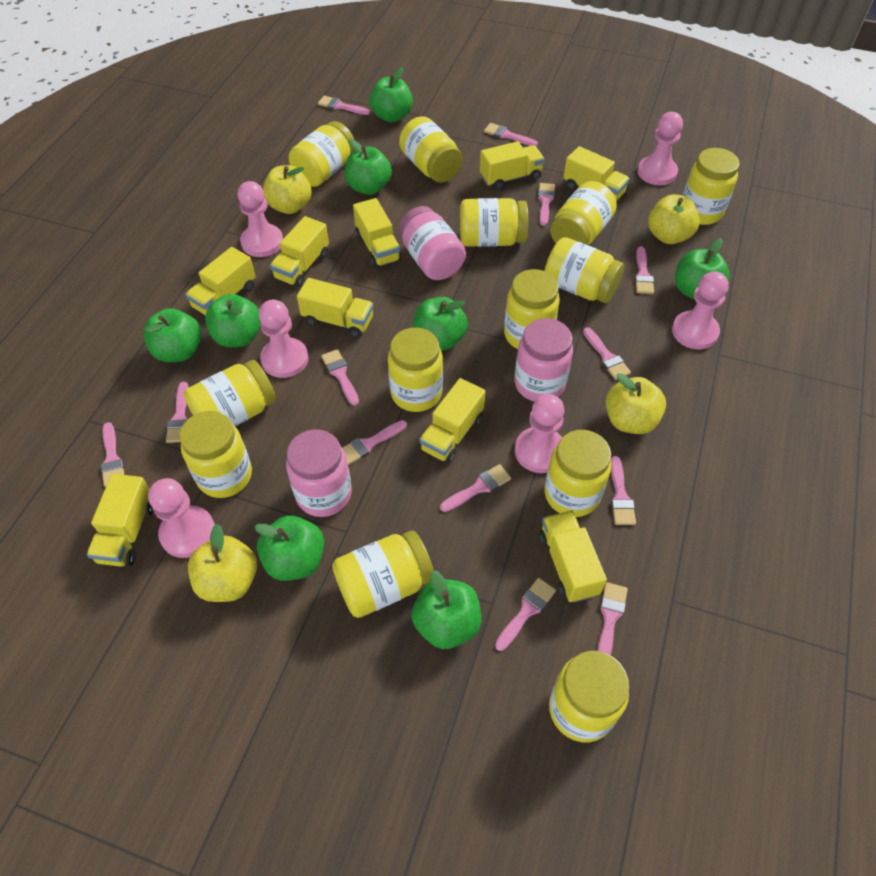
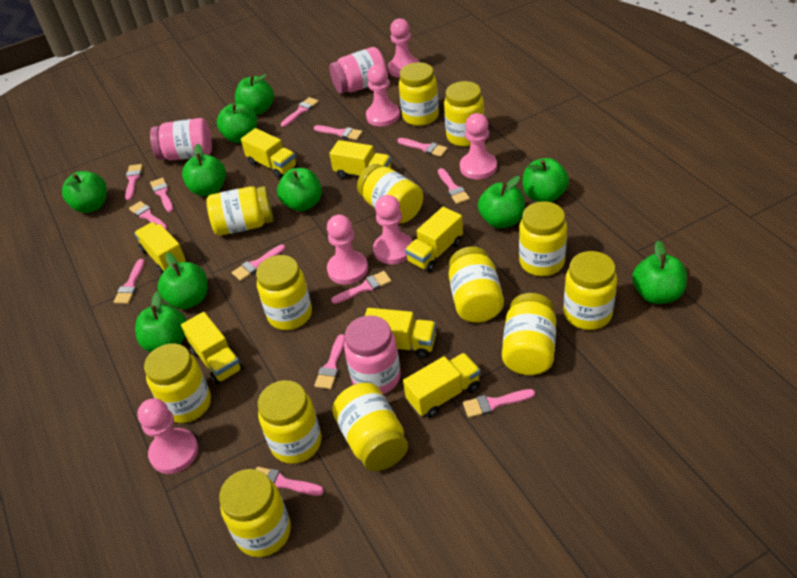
green apple: [143,308,201,362] [205,294,261,347] [254,515,324,581] [345,139,392,195] [369,67,413,122] [412,570,482,649] [413,297,468,350] [675,238,730,300] = 8 -> [62,171,107,213] [135,291,187,352] [157,252,208,309] [182,144,226,196] [217,103,257,143] [235,74,274,115] [277,168,322,211] [478,176,525,228] [522,158,569,202] [632,240,687,304] = 10
yellow apple: [188,524,257,602] [263,165,311,214] [606,373,666,434] [648,194,700,244] = 4 -> none = 0
yellow truck: [87,474,153,567] [185,247,256,316] [270,216,329,288] [297,278,374,338] [353,198,402,268] [419,378,486,463] [480,141,545,190] [539,510,607,603] [563,146,630,201] = 9 -> [134,222,186,274] [181,312,243,385] [241,128,297,179] [330,140,391,179] [365,308,436,359] [403,353,481,418] [405,207,463,272] = 7

